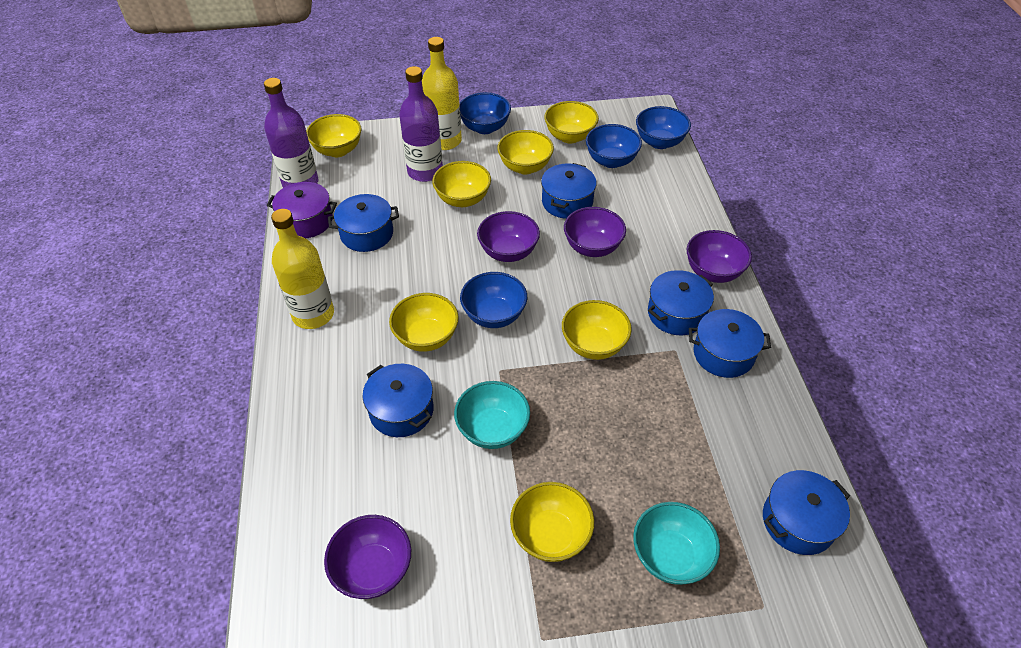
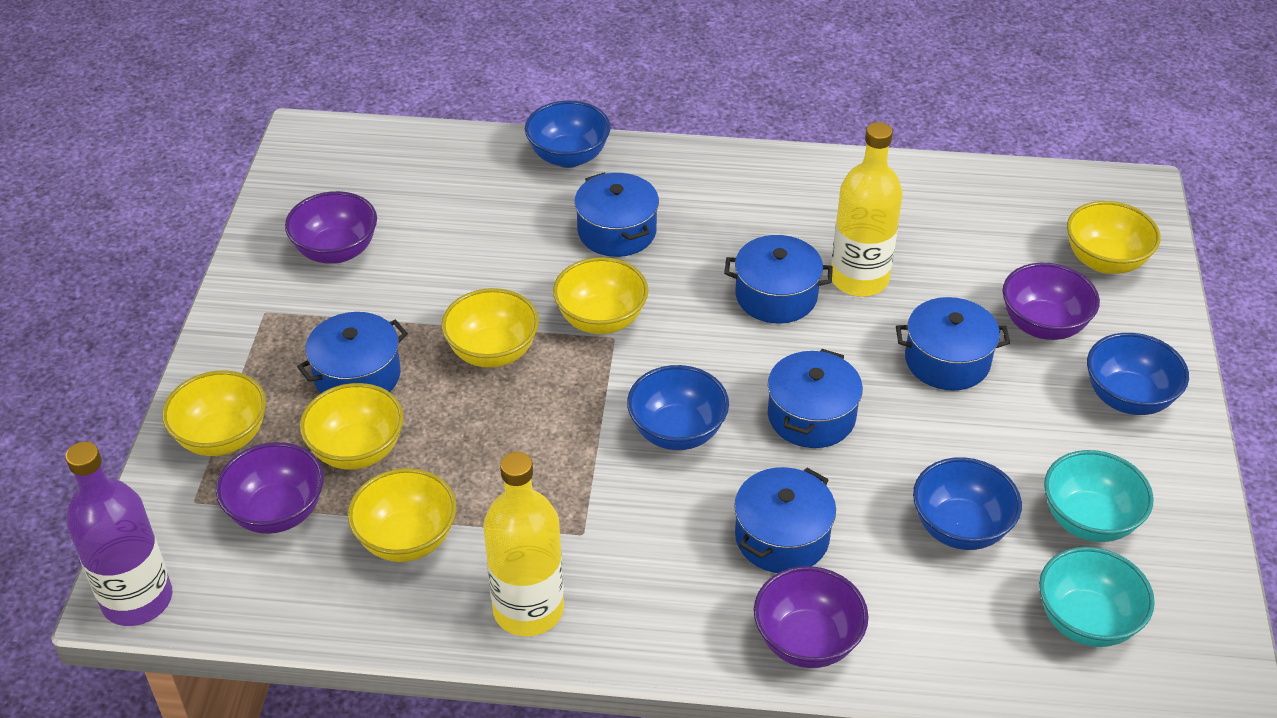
purple bottle: [264,78,318,188] [399,66,443,182] = 2 -> [66,442,172,626] = 1
purple pot: [267,182,337,238] = 1 -> none = 0
yellow bowl: [306,114,362,157] [389,293,459,352] [432,161,491,207] [497,130,554,174] [510,482,594,562] [544,101,599,144] [562,300,632,360] = 7 -> [162,370,266,456] [300,383,404,470] [348,468,456,562] [441,288,539,368] [553,257,649,334] [1067,201,1161,274] = 6

